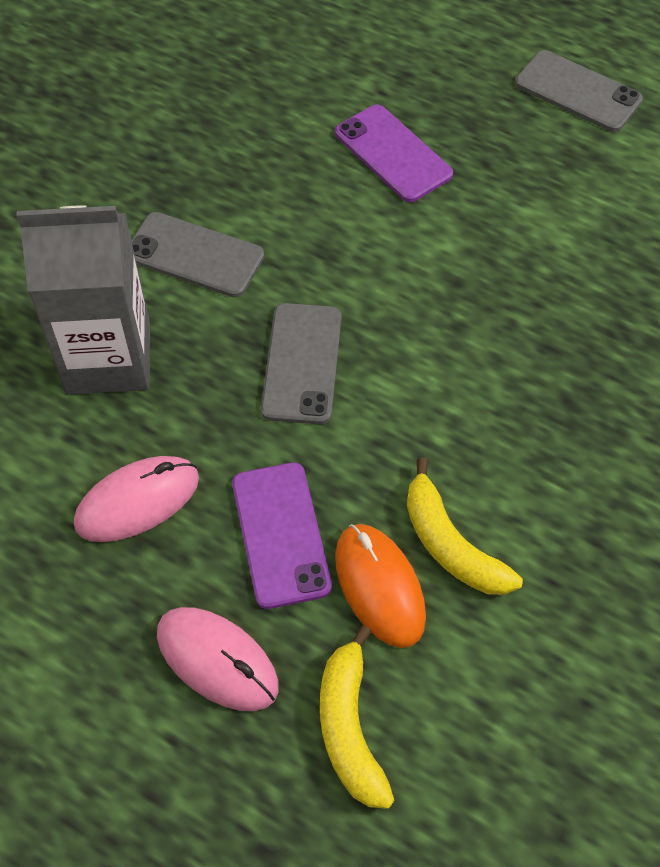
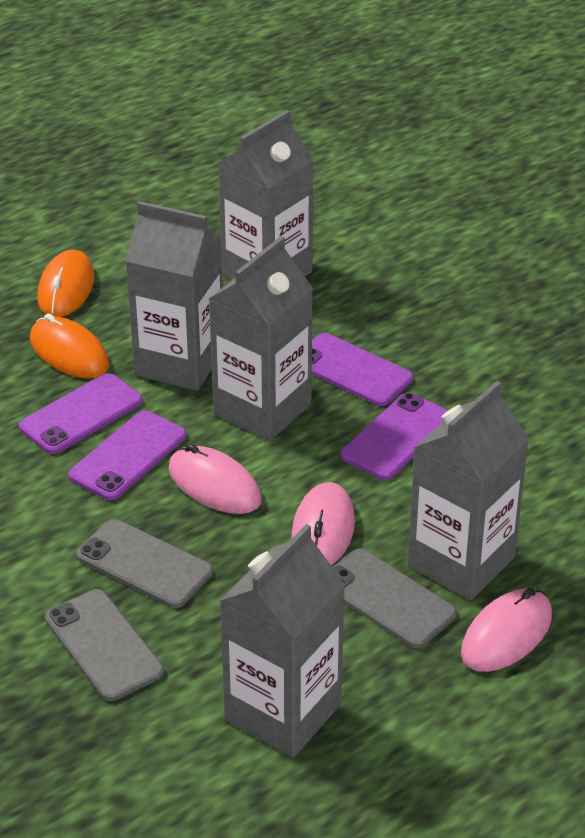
grey carton: [16,205,150,395] = 1 -> [125,201,222,391] [209,236,313,441] [218,110,314,280] [219,524,345,758] [408,381,529,600] = 5
orange mouse: [335,524,426,648] = 1 -> [30,313,109,378] [37,250,95,317] = 2
pink mouse: [74,456,199,542] [157,607,279,711] = 2 -> [168,444,262,514] [291,482,355,565] [461,588,552,672] = 3
purple phone: [232,462,332,609] [335,105,453,202] = 2 -> [19,373,143,454] [68,411,187,500] [312,333,413,406] [341,393,448,480] = 4
yellow banana: [320,625,394,809] [407,457,523,595] = 2 -> none = 0

